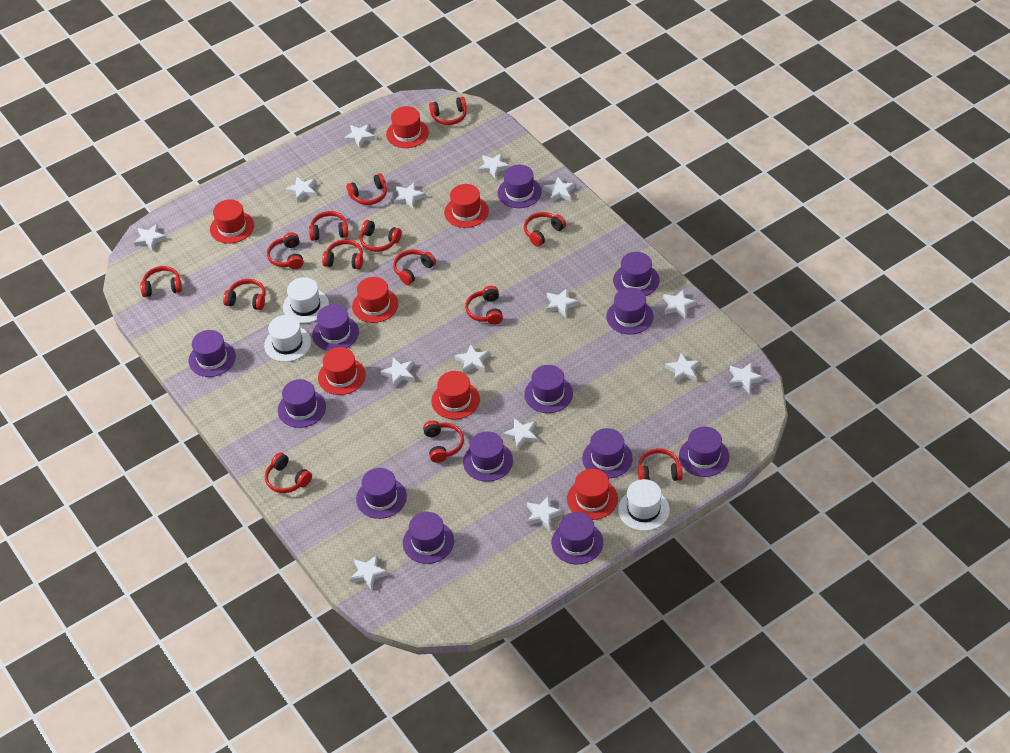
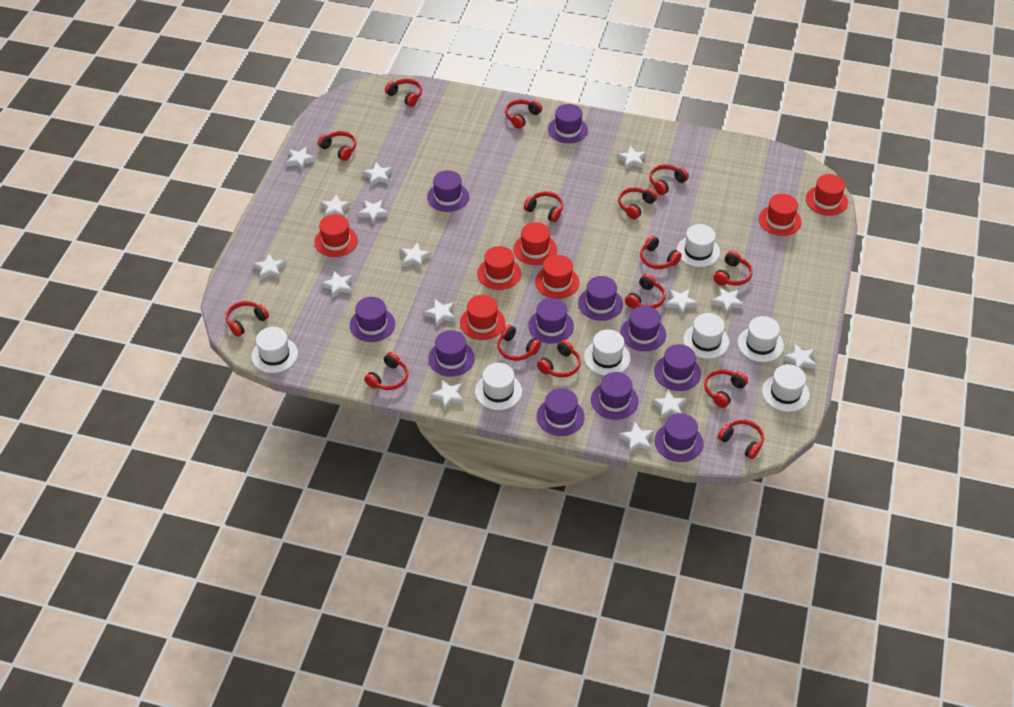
purple hat: [189,330,236,377] [278,379,326,428] [312,305,359,351] [356,468,407,519] [403,512,454,564] [463,431,513,482] [498,165,542,208] [524,365,573,413] [551,512,603,564] [582,428,633,479] [606,288,654,334] [613,252,659,296] [679,426,729,477] = 13 -> [350,297,395,342] [427,170,469,212] [428,330,475,377] [528,298,574,343] [537,388,585,436] [548,104,588,143] [578,276,623,321] [591,372,639,420] [620,306,666,351] [654,344,701,391] [655,413,703,462] = 11
red headphones: [140,266,182,297] [223,279,265,310] [265,452,312,493] [267,232,304,269] [309,211,349,241] [322,239,363,269] [347,173,387,205] [360,220,402,252] [393,249,436,285] [423,421,464,463] [429,96,467,125] [465,286,503,325] [524,212,566,247] [638,448,683,481] = 14 -> [226,301,269,337] [318,131,357,161] [364,352,408,390] [385,79,422,107] [497,324,541,361] [505,99,542,129] [524,191,563,222] [537,340,581,377] [618,187,657,219] [625,274,666,309] [640,235,682,269] [649,164,689,195] [704,369,748,408] [713,251,753,286] [718,419,764,459] = 15
white hat: [264,315,311,362] [283,277,329,323] [618,479,670,531] = 3 -> [251,327,298,373] [475,363,522,410] [584,329,630,376] [677,224,720,267] [683,313,729,359] [738,316,784,362] [762,364,810,412] = 7

